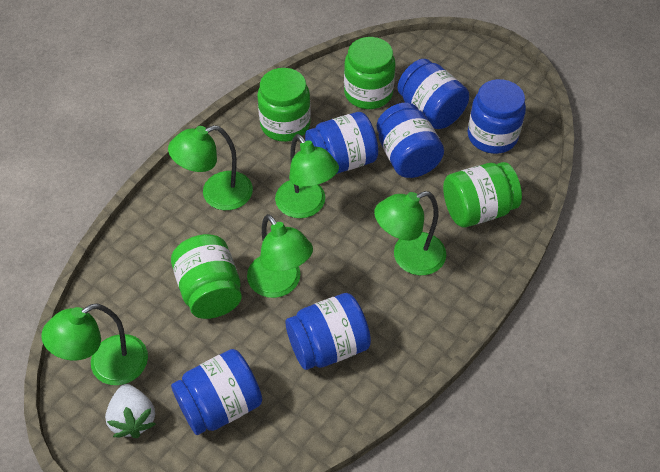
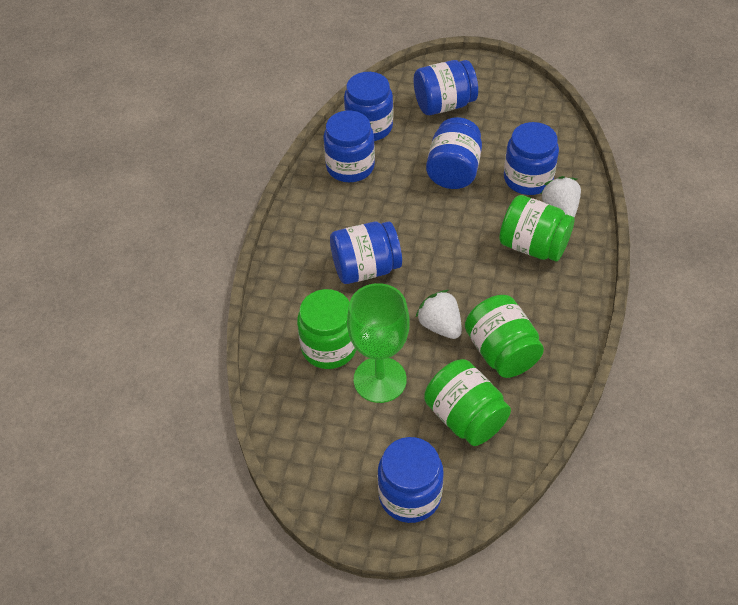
blue jar: [171,349,262,435] [285,293,371,370] [305,112,378,174] [377,102,444,178] [397,59,469,129] [468,79,526,154] = 6 -> [323,111,375,182] [330,221,402,284] [344,72,393,141] [378,437,444,523] [413,60,478,115] [426,117,482,189] [504,122,559,195] = 7
green goblet: none = 0 -> [347,283,410,403] = 1
green lamp: [41,303,148,385] [168,125,253,210] [247,214,313,298] [275,134,339,218] [374,191,446,275] = 5 -> none = 0
white strawberry: [105,384,156,438] = 1 -> [415,290,462,339] [541,176,581,217] = 2

